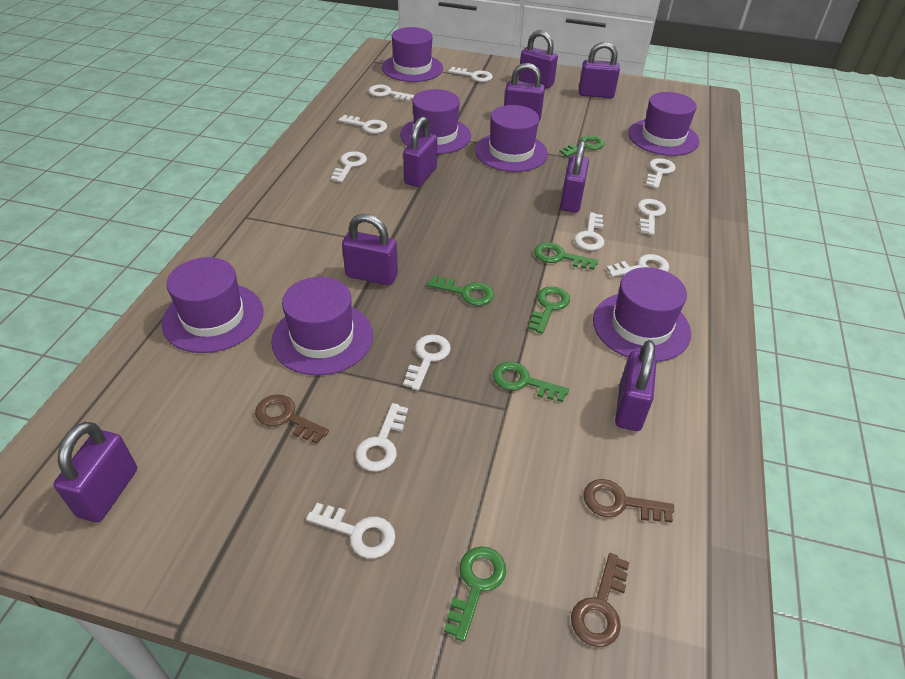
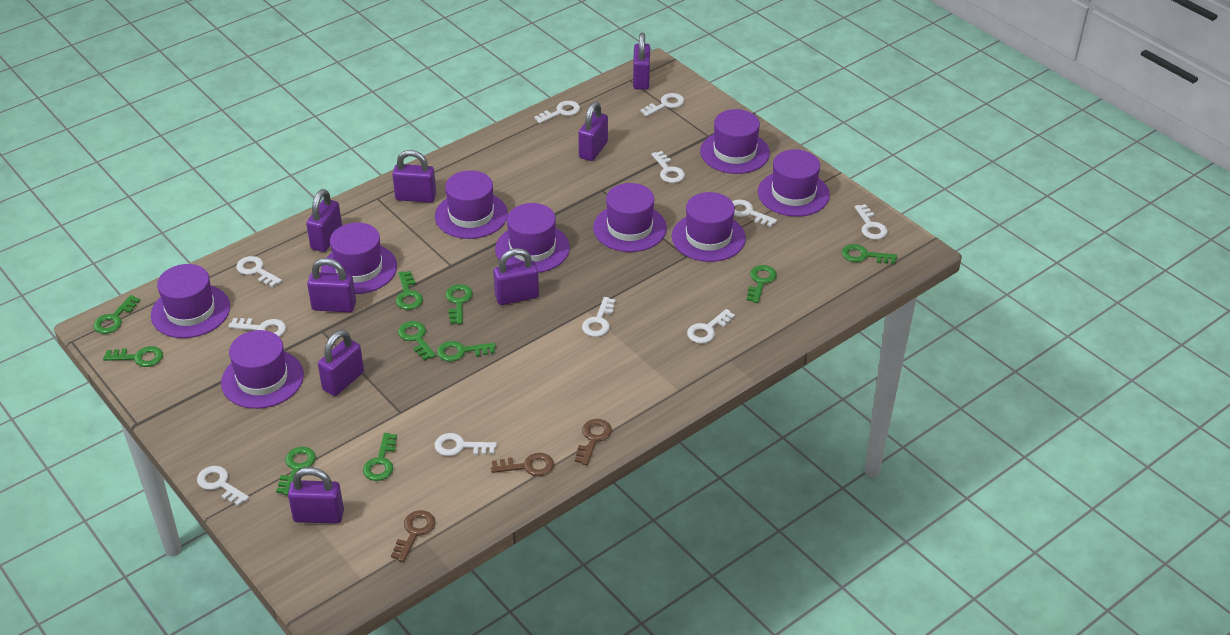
green key: [427,276,494,306] [444,546,506,642] [493,362,569,402] [528,286,570,334] [534,242,598,270] [560,135,605,157] = 6 -> [93,295,140,334] [103,346,163,367] [276,447,316,495] [363,433,397,481] [396,271,423,310] [398,321,436,360] [437,341,496,362] [445,284,473,324] [747,265,777,303] [842,244,897,264] = 10
purple hat: [162,257,263,353] [271,277,373,376] [382,27,443,82] [400,89,471,154] [475,105,548,172] [593,267,691,362] [628,92,699,156] = 7 -> [151,264,230,338] [221,330,304,409] [321,223,397,294] [435,170,508,239] [495,203,570,273] [593,183,667,252] [672,192,746,262] [700,109,770,174] [758,150,830,217] = 9

